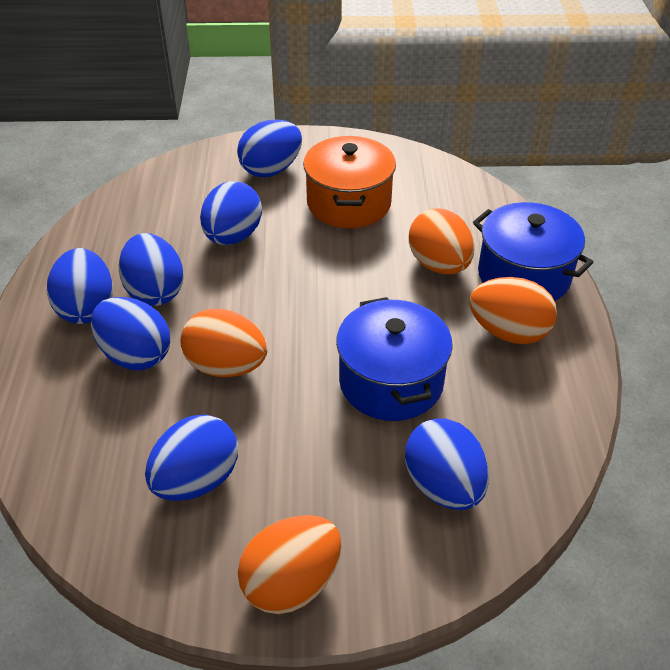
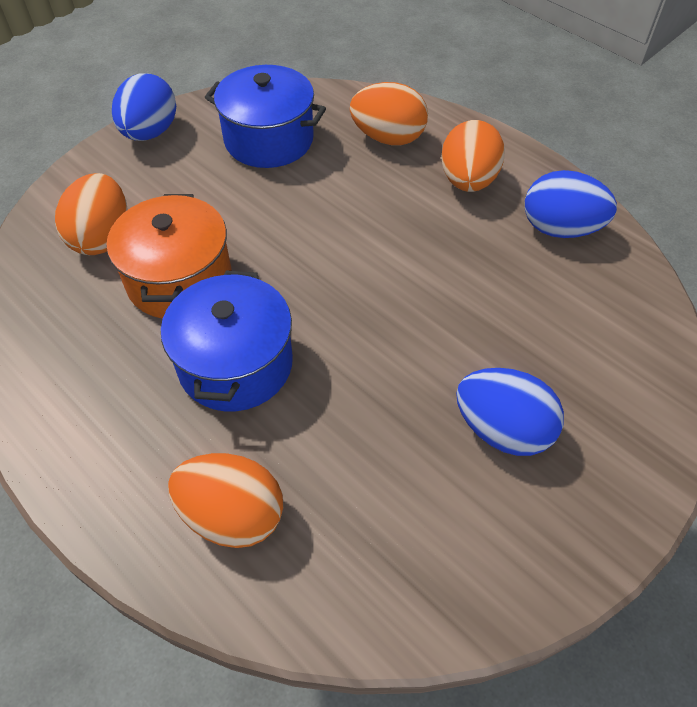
blue egg: [47,248,113,324] [91,297,171,370] [119,233,184,306] [145,415,238,501] [200,181,262,245] [237,119,302,177] [405,418,489,510] = 7 -> [112,73,176,141] [456,368,564,456] [525,170,617,238] = 3

